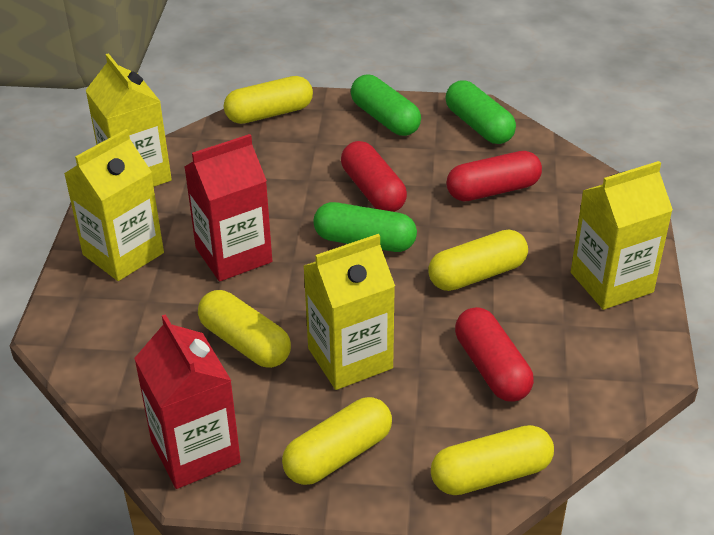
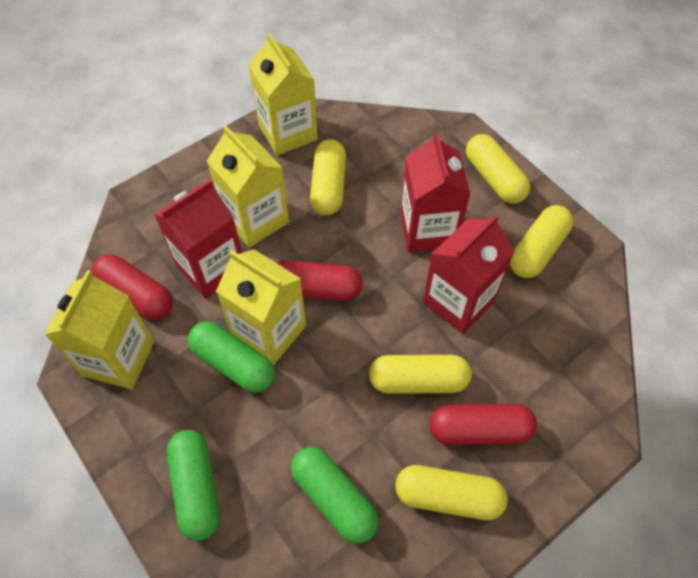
red carton: [134,314,241,489] [185,134,272,281] = 2 -> [154,179,242,299] [400,132,470,252] [423,214,515,334] = 3

